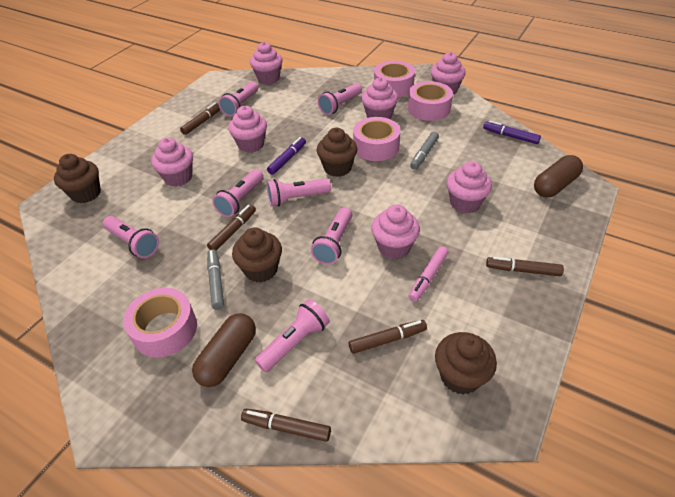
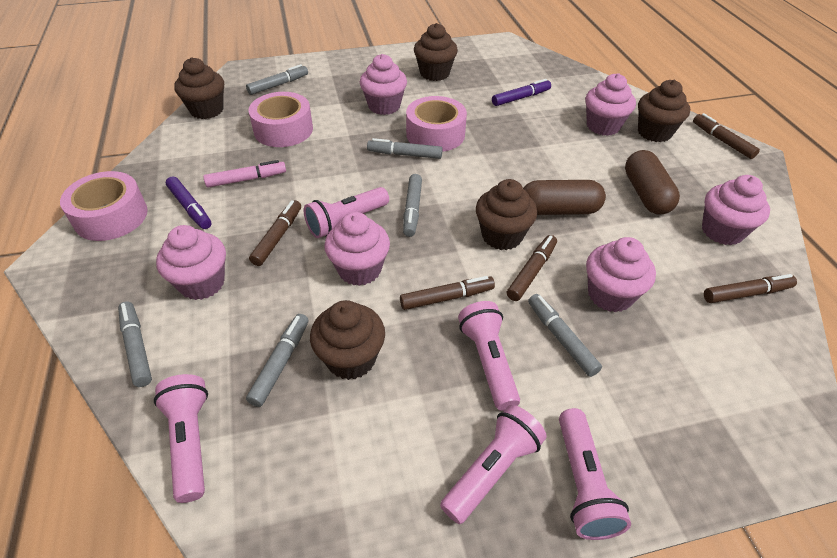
brown cupcake: [54,154,101,203] [232,228,282,283] [317,128,357,177] [435,332,497,395] = 4 -> [174,57,224,119] [310,300,385,380] [414,23,458,81] [476,179,537,250] [638,80,690,142] = 5
grey marker: [207,249,224,310] [410,132,439,170] = 2 -> [118,301,152,387] [246,64,308,95] [246,314,309,407] [367,138,442,159] [403,174,422,237] [528,294,602,377] = 6
pink cupcake: [151,138,193,187] [228,106,267,153] [250,42,283,84] [361,78,398,119] [371,205,420,259] [431,52,466,95] [447,161,492,213] = 7 -> [156,225,226,300] [324,212,390,286] [360,54,407,115] [585,73,636,136] [586,237,656,312] [702,175,770,245] = 6
pink flashlight: [103,216,159,258] [212,169,264,217] [218,82,258,116] [254,299,330,372] [267,178,331,207] [311,207,352,265] [318,83,362,115] = 7 -> [154,374,208,503] [304,187,389,238] [440,405,547,524] [458,301,520,411] [559,408,631,540] = 5
pink tape: [123,288,197,358] [353,117,400,161] [374,61,415,97] [408,81,453,121] = 4 -> [60,171,148,241] [248,92,313,147] [406,96,467,152] = 3

